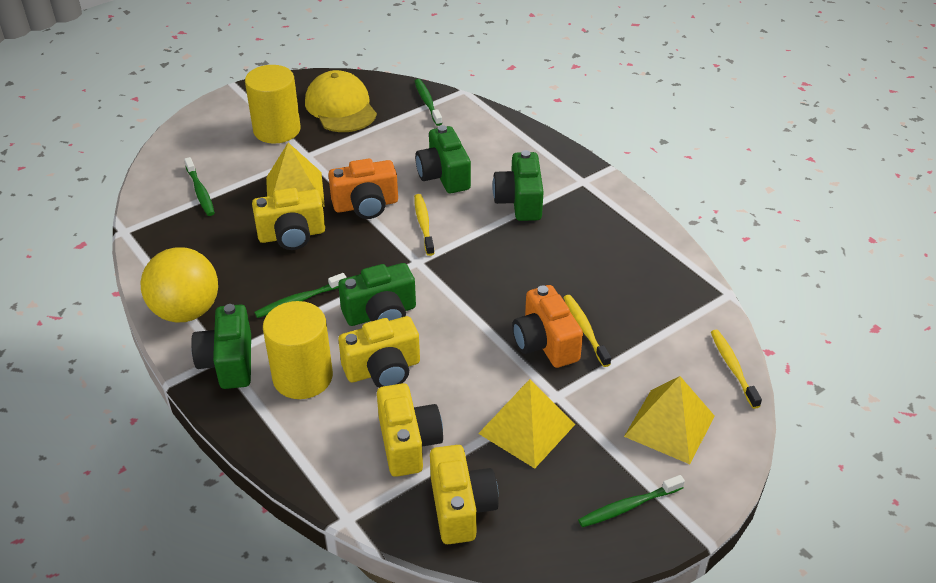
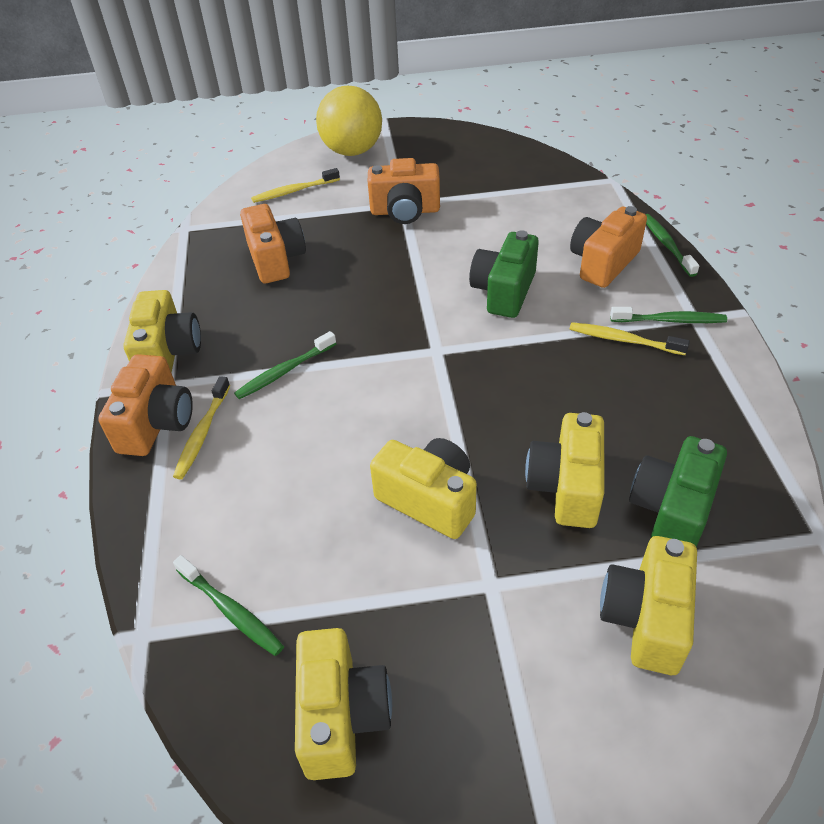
green camera: [191,304,251,389] [338,263,416,326] [415,125,471,193] [492,150,544,221] = 4 -> [469,230,539,318] [629,436,727,547] = 2
orange camera: [328,158,398,219] [512,285,583,368] = 2 -> [98,354,193,456] [240,204,306,283] [368,158,440,224] [570,206,647,288] = 4
yellow camera: [252,188,325,250] [338,316,420,388] [377,383,443,477] [430,445,499,544] = 4 -> [124,290,201,373] [295,628,392,780] [370,438,477,539] [525,412,604,528] [600,536,697,675] = 5
yellow cap: [305,70,377,132] = 1 -> none = 0
yellow cylinder: [245,65,301,143] [263,301,333,399] = 2 -> none = 0
yellow pyramid: [266,143,325,207] [478,379,575,468] [624,376,715,464] = 3 -> none = 0

